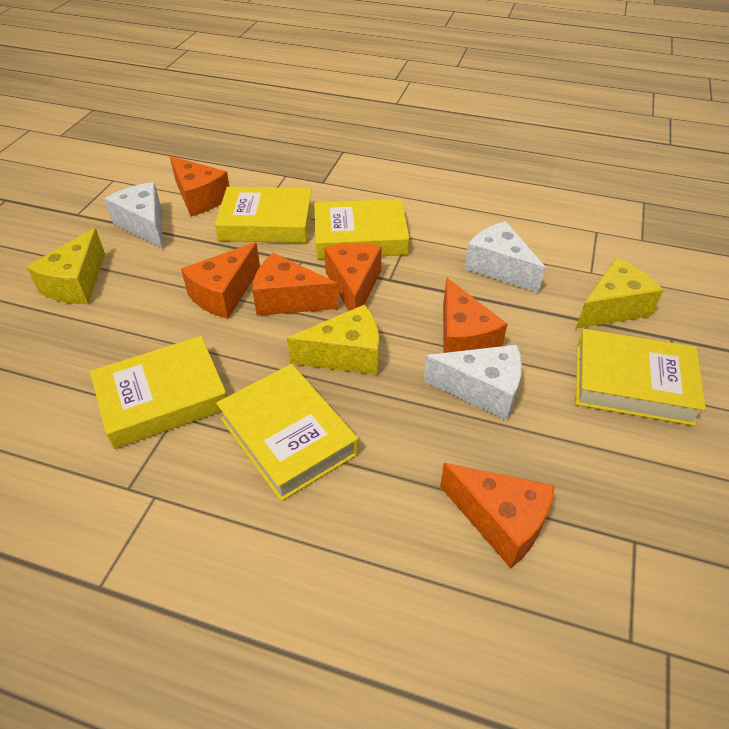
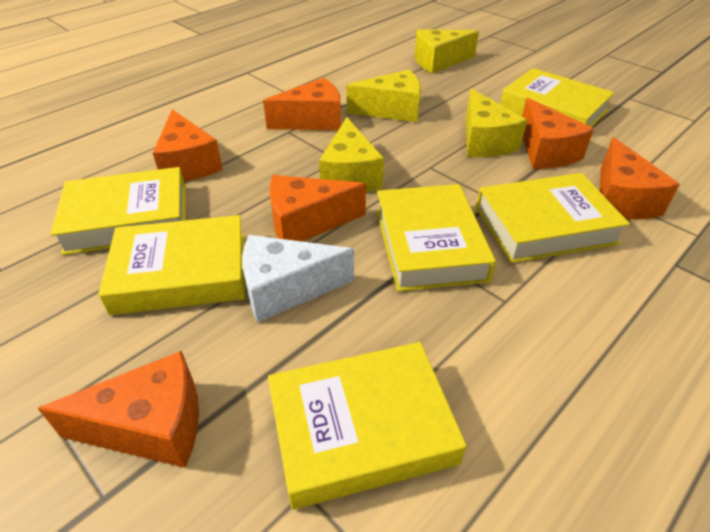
white cheese: [104,182,163,249] [424,345,522,420] [465,221,545,293] = 3 -> [242,235,354,322] = 1
yellow book: [90,336,227,449] [215,187,313,243] [216,364,358,501] [314,199,409,259] [576,329,706,426] = 5 -> [51,167,186,255] [98,215,246,315] [268,342,467,510] [376,184,496,291] [476,173,630,263] [500,68,614,127] = 6
yellow cheese: [26,228,105,304] [287,304,379,375] [576,258,663,329] = 3 -> [319,117,384,192] [346,70,421,122] [415,29,479,73] [466,89,527,157] = 4

